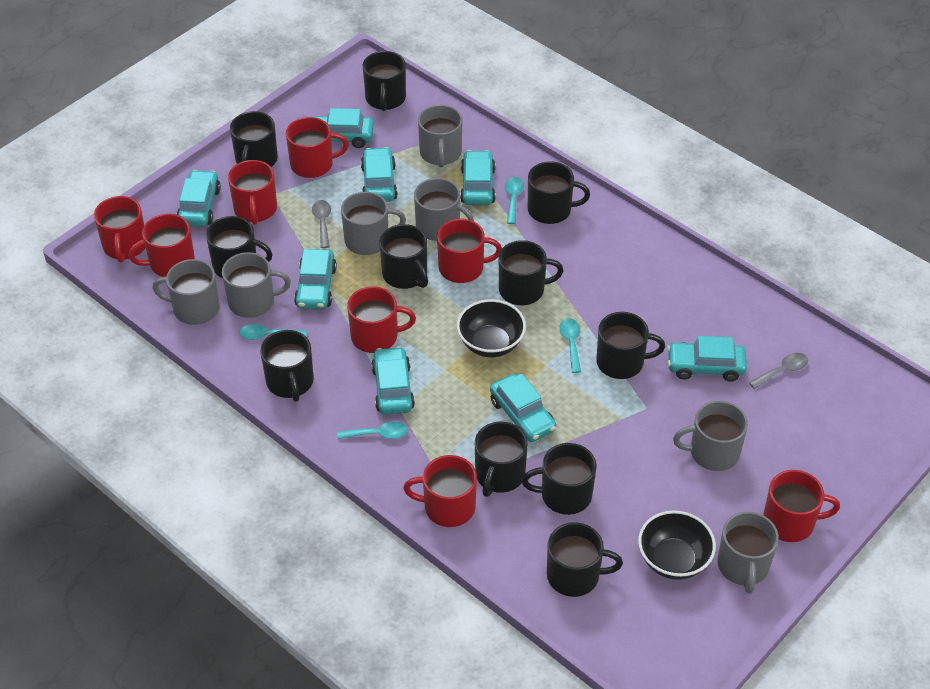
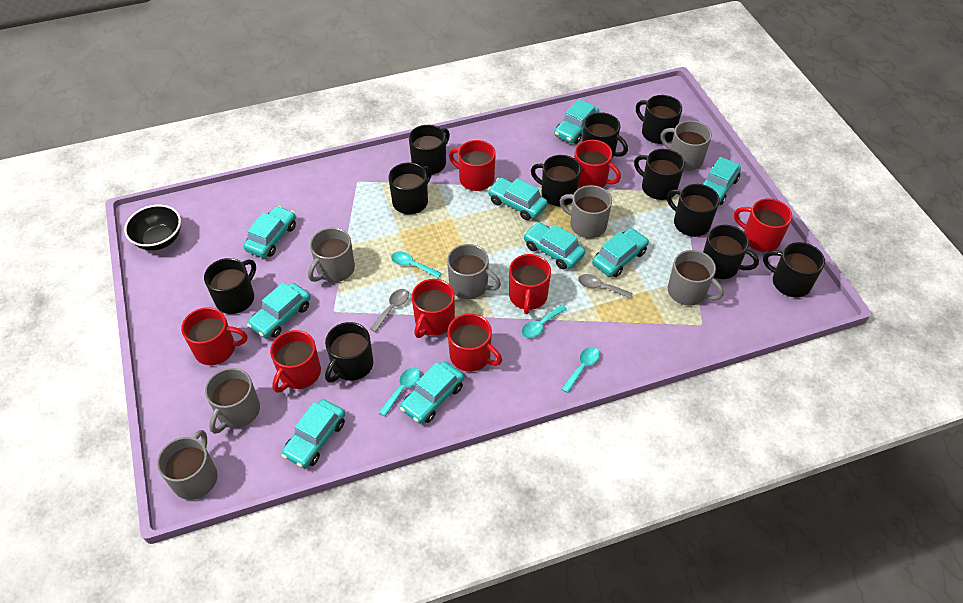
black bowl: [457,299,526,357] [638,510,716,580] = 2 -> [124,205,181,251] = 1
turquoise car: [177,170,221,227] [294,249,337,309] [309,108,374,148] [361,147,398,202] [371,346,415,415] [460,150,495,205] [490,373,556,442] [667,336,747,382] = 8 -> [243,206,296,258] [247,282,311,338] [282,399,345,468] [400,361,464,424] [488,177,548,220] [523,222,585,269] [554,99,599,144] [592,228,649,277] [703,157,741,205] = 9

